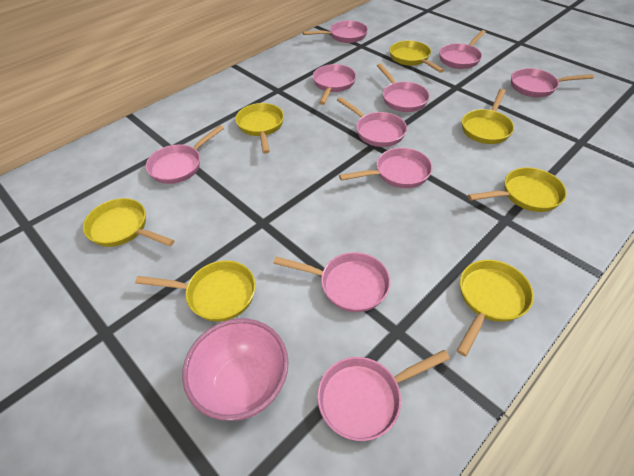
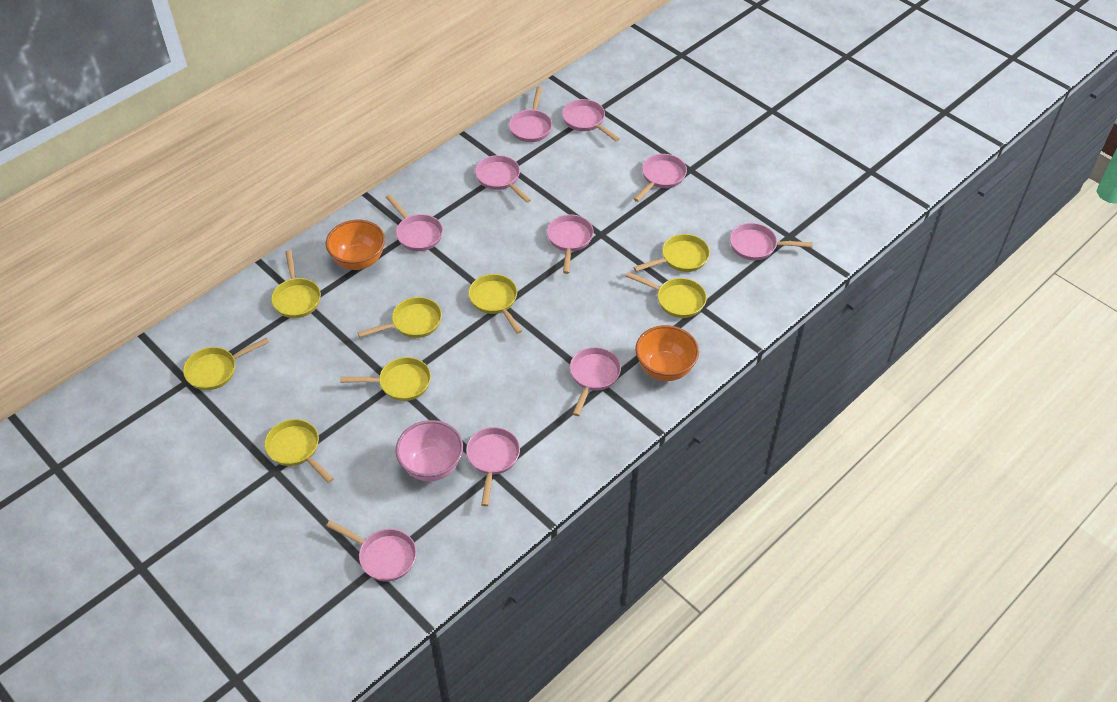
orange bowl: none = 0 -> [326,220,385,270] [635,325,699,381] = 2
yellow pan: [83,198,175,247] [135,261,256,322] [235,103,284,154] [390,40,444,73] [457,260,534,357] [462,89,514,144] [468,167,567,212] = 7 -> [183,338,269,390] [265,419,334,483] [271,250,321,318] [340,357,431,401] [358,297,442,338] [468,274,522,334] [626,272,707,318] [633,234,710,272] = 8

